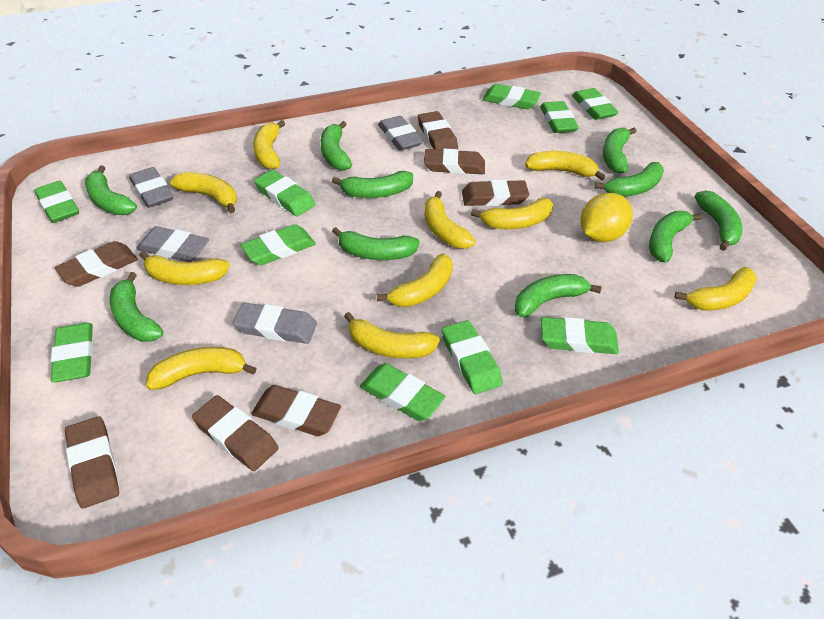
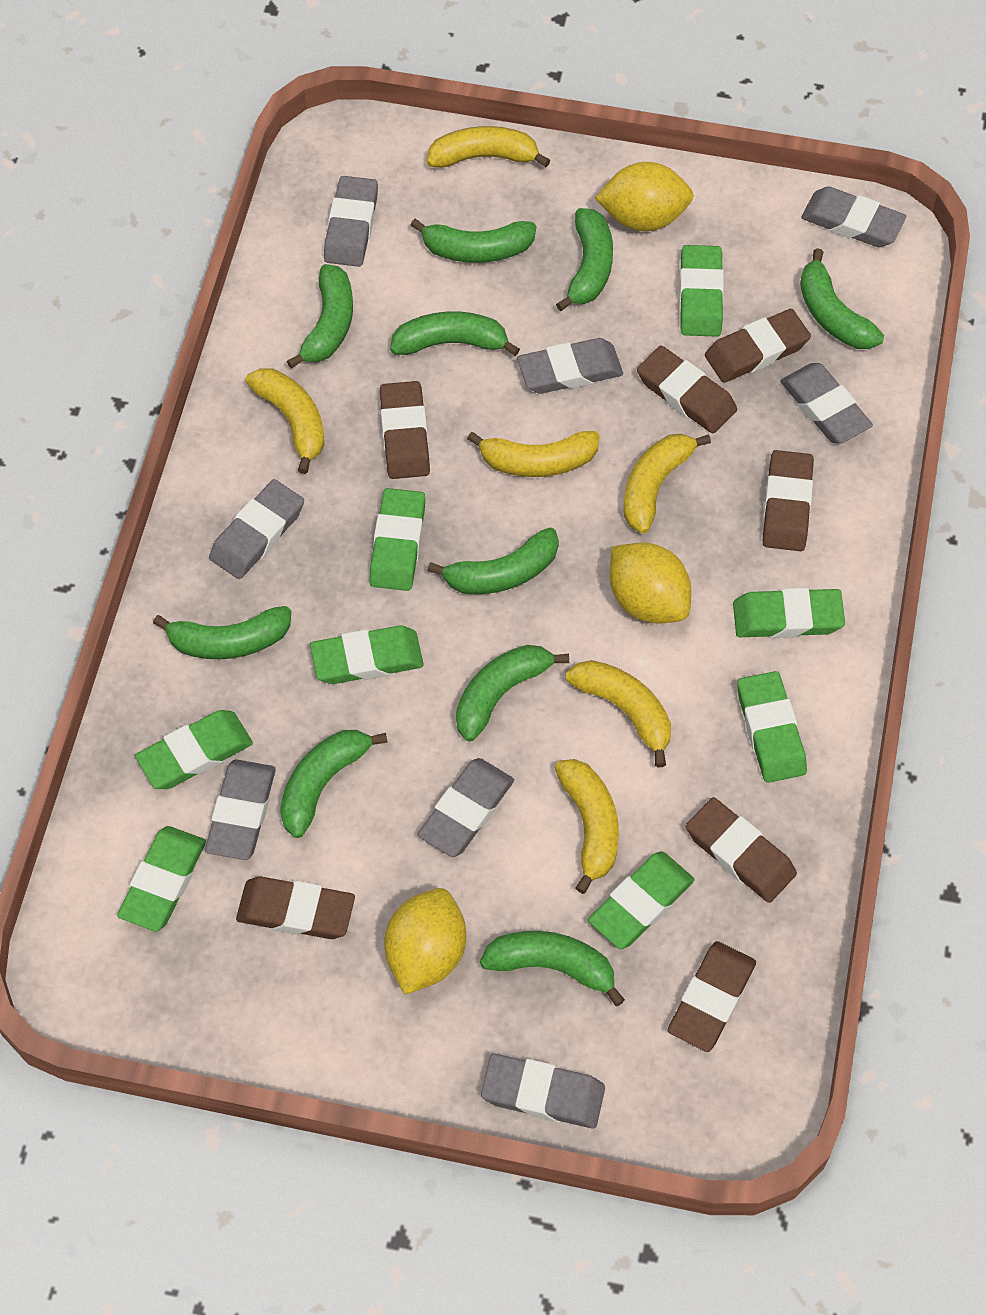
green eraser: [34,181,79,223] [51,323,93,382] [240,224,316,265] [254,170,316,216] [360,363,446,421] [442,320,503,394] [482,84,541,109] [540,101,579,133] [541,317,619,354] [572,88,619,120] = 10 -> [117,826,206,931] [135,710,253,789] [310,625,424,684] [369,488,426,591] [588,851,695,949] [679,245,724,337] [733,588,845,638] [737,671,807,783] = 8
grey eraser: [129,167,173,208] [136,226,209,262] [233,302,317,344] [378,116,423,151] = 4 -> [205,760,276,860] [209,479,304,579] [324,176,378,267] [418,758,514,857] [481,1053,605,1129] [517,338,623,394] [780,363,873,444] [801,186,906,247] = 8
yellow banana: [139,251,230,285] [146,347,257,390] [170,172,237,213] [253,120,285,170] [344,312,440,359] [377,254,453,307] [424,191,476,249] [471,198,553,229] [525,151,606,180] [675,267,757,311] = 10 -> [245,368,324,474] [427,126,551,168] [467,431,600,477] [555,759,619,894] [566,660,671,767] [624,434,711,533] = 6
yellow lemon: [580,193,633,242] = 1 -> [384,888,466,994] [595,162,694,231] [609,542,691,624] = 3

